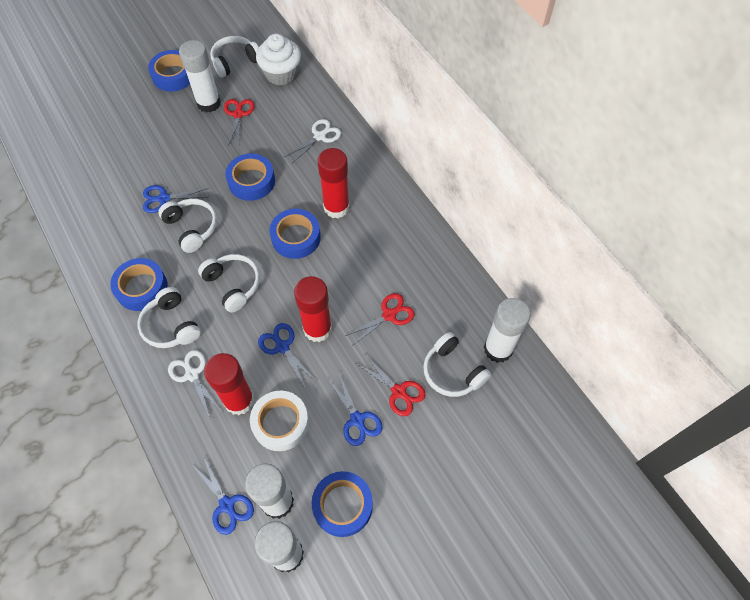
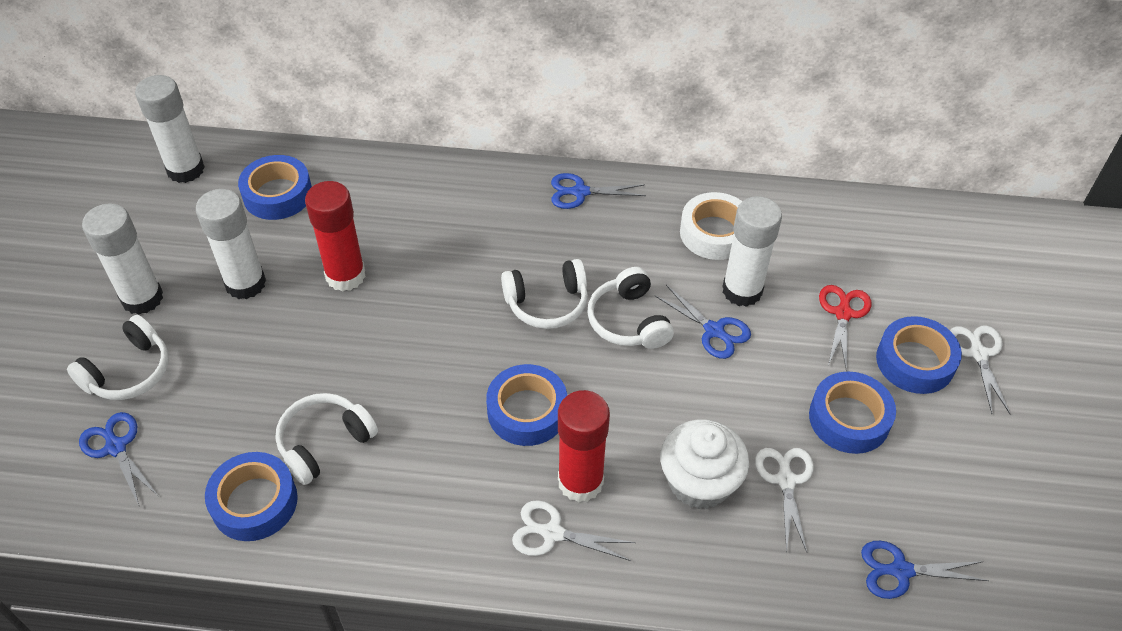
red glue stick: [204,353,254,415] [294,276,332,342] [317,148,350,219] = 3 -> [305,181,366,292] [558,390,610,502] = 2
red scissors: [224,99,255,146] [345,293,415,346] [356,356,426,416] = 3 -> [819,285,871,371] = 1
white headphones: [138,287,201,348] [158,199,217,253] [198,254,260,312] [210,36,259,78] [423,332,491,397] = 5 -> [67,315,169,400] [275,393,378,485] [501,259,588,329] [587,267,674,349] = 4
white scissors: [168,350,223,418] [284,119,341,163] = 2 -> [512,500,635,561] [755,448,814,553] [950,325,1010,414] = 3

